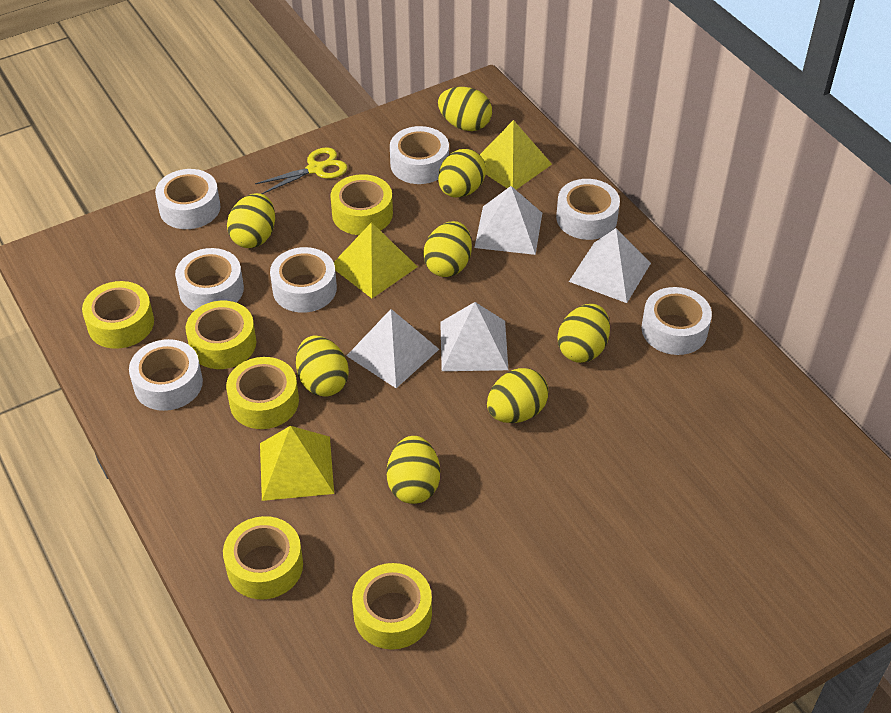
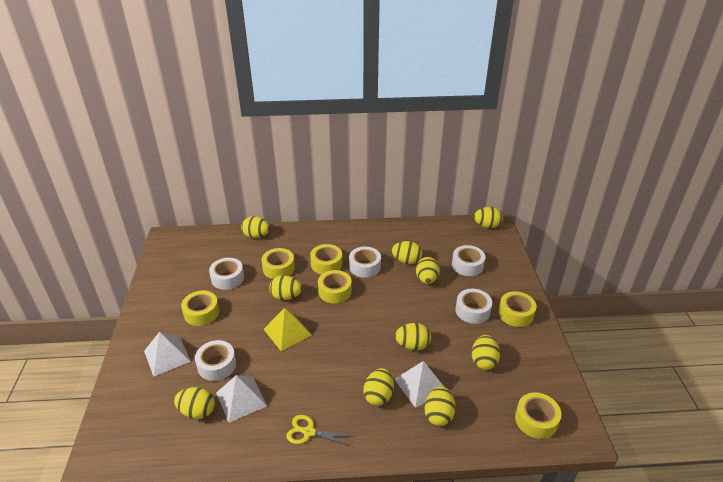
white pyramid: [347,309,439,388] [440,302,508,371] [474,186,542,255] [569,228,651,303] = 4 -> [144,332,191,376] [216,375,267,423] [394,361,444,408] = 3
white tape: [129,339,203,411] [155,169,220,229] [175,248,244,311] [270,247,337,313] [390,126,449,184] [556,179,620,240] [641,287,712,355] = 7 -> [195,340,236,381] [209,258,244,290] [349,247,381,278] [452,245,485,276] [455,289,492,324] = 5
yellow egg: [227,193,275,248] [296,335,349,397] [387,436,440,504] [423,221,472,277] [438,87,492,131] [438,149,486,197] [487,368,548,423] [558,304,610,363] = 8 -> [174,387,215,419] [241,216,270,238] [269,275,302,300] [363,368,394,406] [392,241,423,264] [395,323,431,350] [416,257,440,284] [424,386,456,426] [472,335,500,370] [474,207,503,228] = 10
yellow pyramid: [260,426,334,501] [334,222,418,298] [480,120,552,190] = 3 -> [263,308,312,351] = 1

